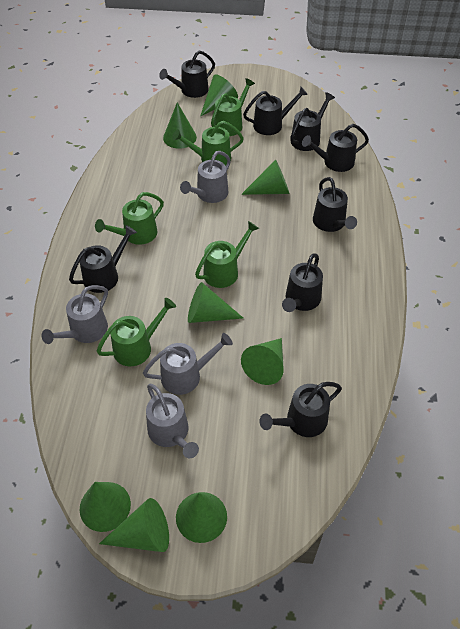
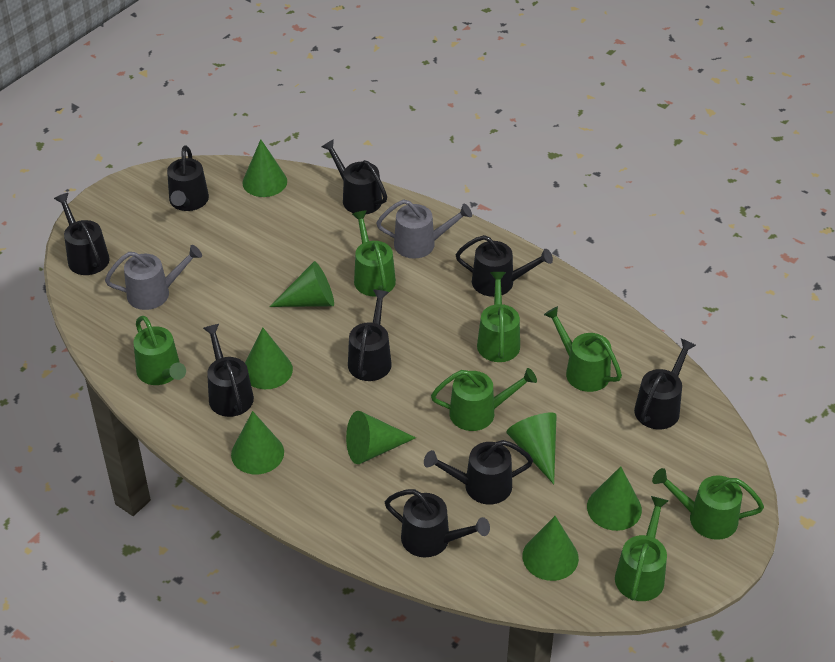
black watering can: [69,225,137,293] [159,51,215,98] [243,87,308,135] [259,382,342,437] [282,253,323,312] [290,92,335,151] [302,124,369,172] [313,177,357,232] = 8 -> [54,193,110,275] [167,145,209,211] [203,324,254,417] [322,139,387,214] [348,289,392,381] [385,489,490,557] [424,440,533,505] [456,235,553,297] [634,339,696,429] = 9
green watering can: [95,192,164,245] [96,298,176,366] [172,121,244,166] [195,221,259,288] [211,78,255,136] = 5 -> [133,316,186,385] [352,210,396,296] [431,368,537,431] [477,272,520,362] [544,306,622,392] [615,496,669,601] [652,468,764,540] = 7
grey watering can: [42,285,108,344] [143,333,233,395] [146,384,199,459] [180,151,231,203] = 4 -> [105,245,202,310] [376,199,472,259] = 2

